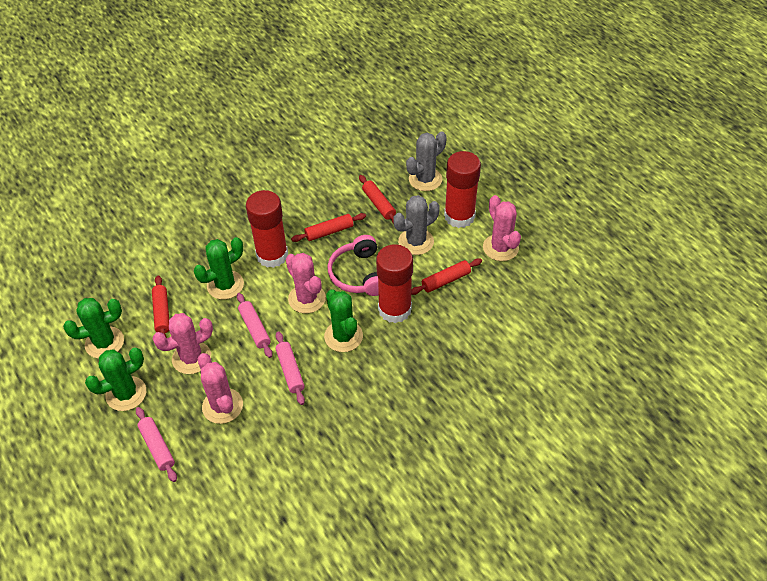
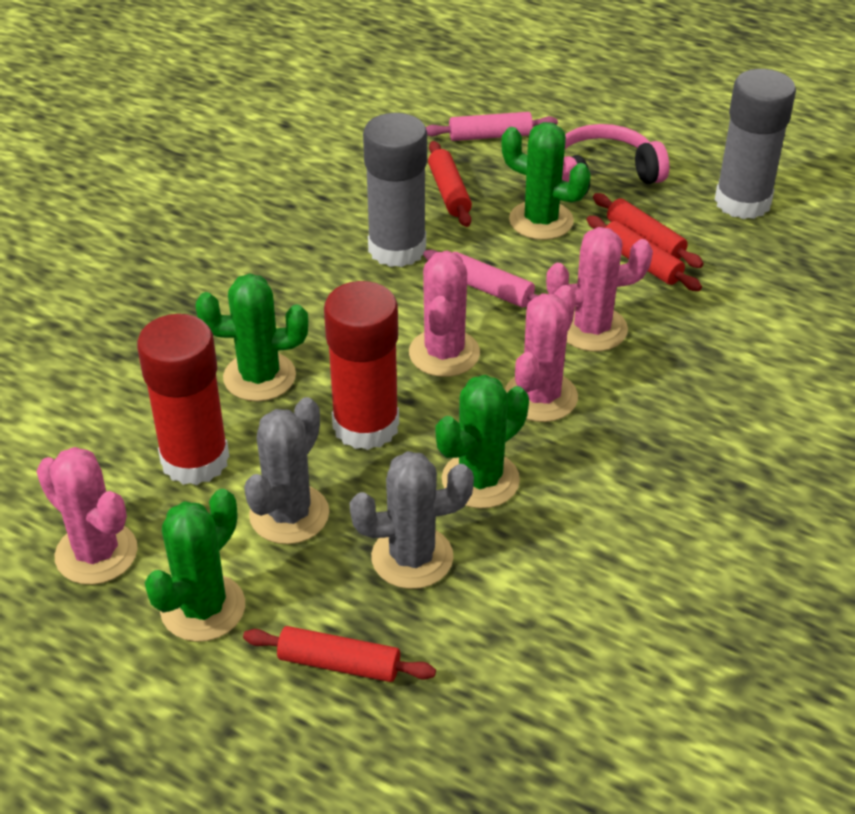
grey glue stick: none = 0 -> [363,113,427,267] [715,69,796,219] = 2
pink rolling pin: [136,407,177,482] [237,293,272,358] [275,331,305,405] = 3 -> [423,250,539,307] [426,112,558,141] = 2
red glue stick: [246,190,288,268] [376,244,413,323] [444,151,481,228] = 3 -> [137,314,229,485] [324,281,399,450] = 2

